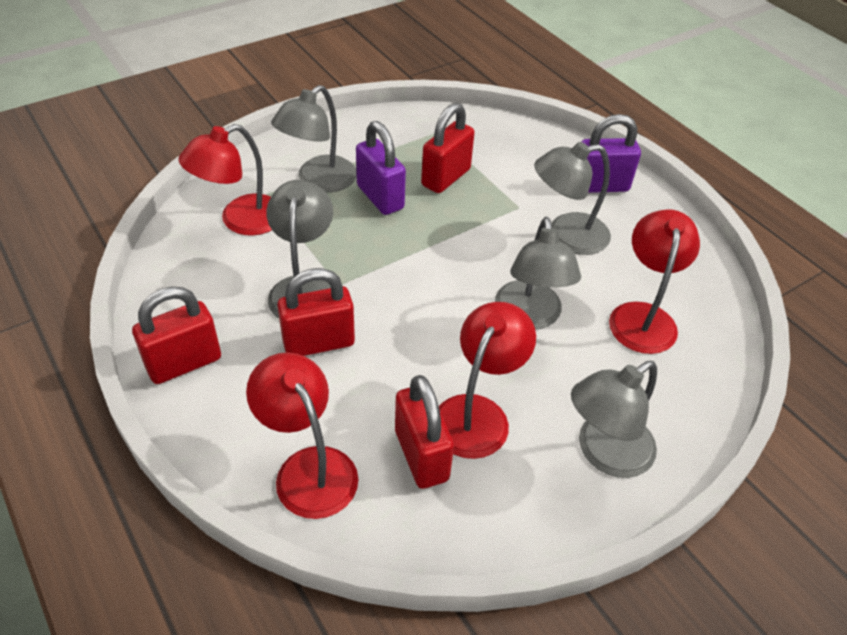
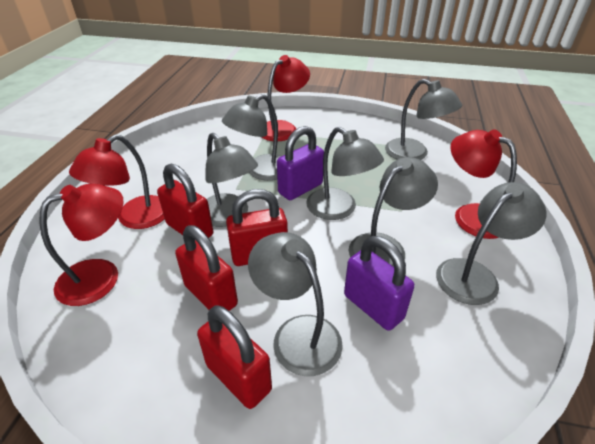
grey lamp: [266,180,333,319] [271,85,357,193] [495,217,581,329] [534,142,611,255] [571,361,657,478] = 5 -> [206,133,258,227] [222,94,281,181] [248,232,343,376] [306,127,384,220] [349,157,438,267] [385,79,462,160] [436,182,547,305] = 7

